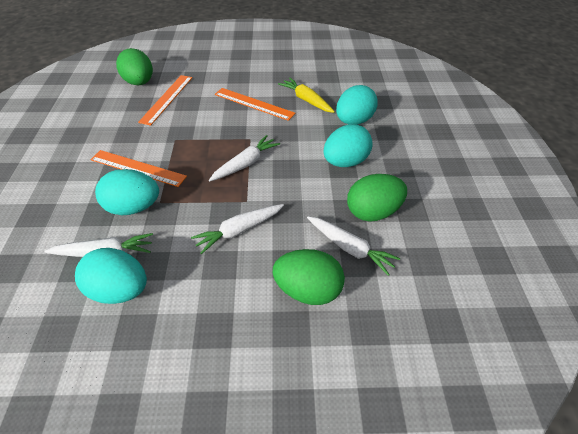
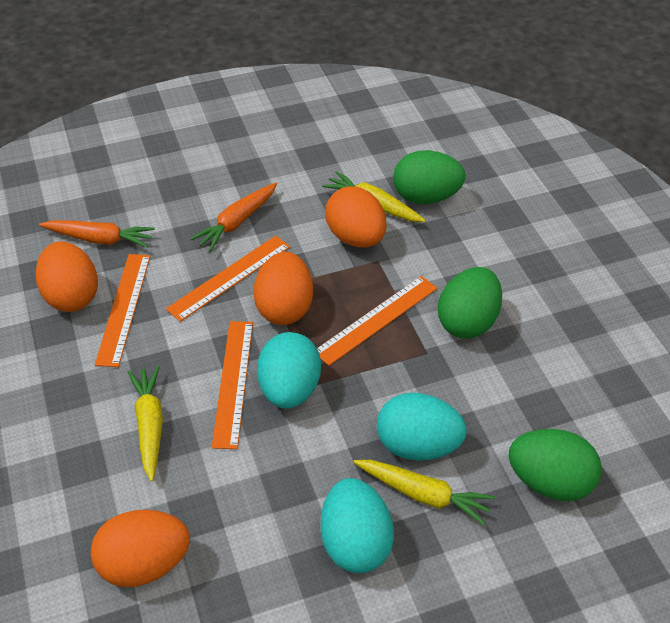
orange carrot: none = 0 -> [39,220,155,248] [190,183,277,252] = 2
orange egg: none = 0 -> [36,241,98,312] [91,510,190,587] [253,252,313,325] [325,186,386,247] = 4
orange ruler: [90,150,187,187] [138,75,192,126] [215,88,296,121] = 3 -> [95,254,151,367] [166,236,290,322] [212,321,253,449] [317,276,437,366] = 4
turquoise egg: [75,248,147,304] [95,169,159,215] [323,124,373,167] [336,85,378,125] = 4 -> [257,332,321,409] [321,478,394,573] [377,393,467,461] = 3
white carrot: [44,233,153,257] [191,204,284,254] [209,135,280,181] [307,216,400,276] = 4 -> none = 0
yellow carrot: [278,78,335,113] = 1 -> [128,366,163,482] [322,171,426,222] [353,460,495,525] = 3

